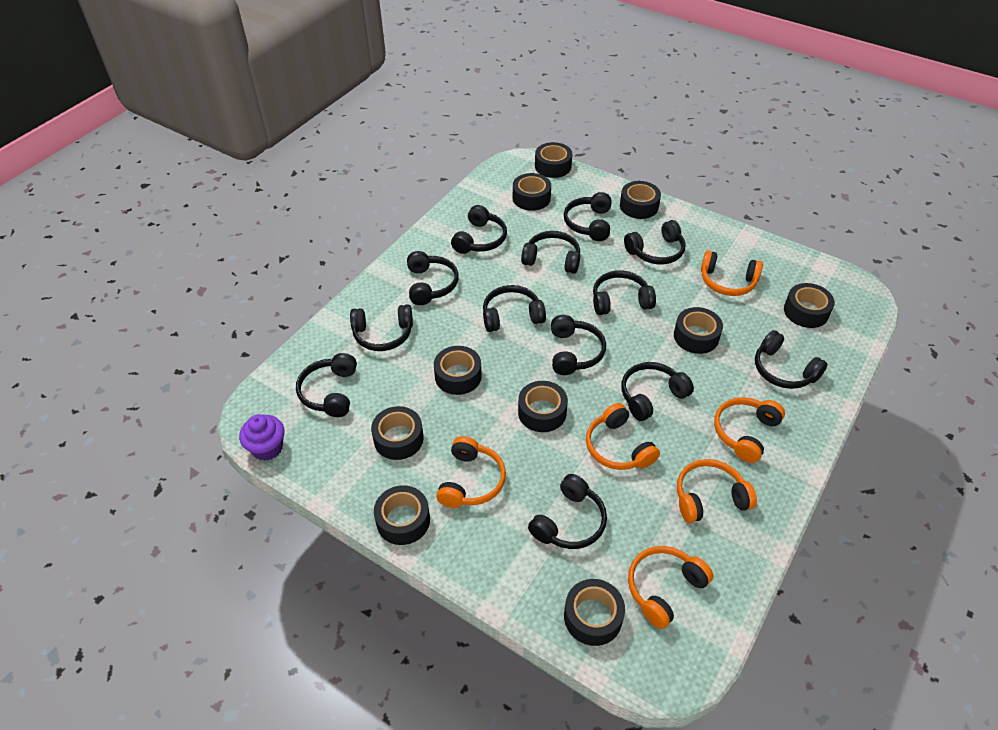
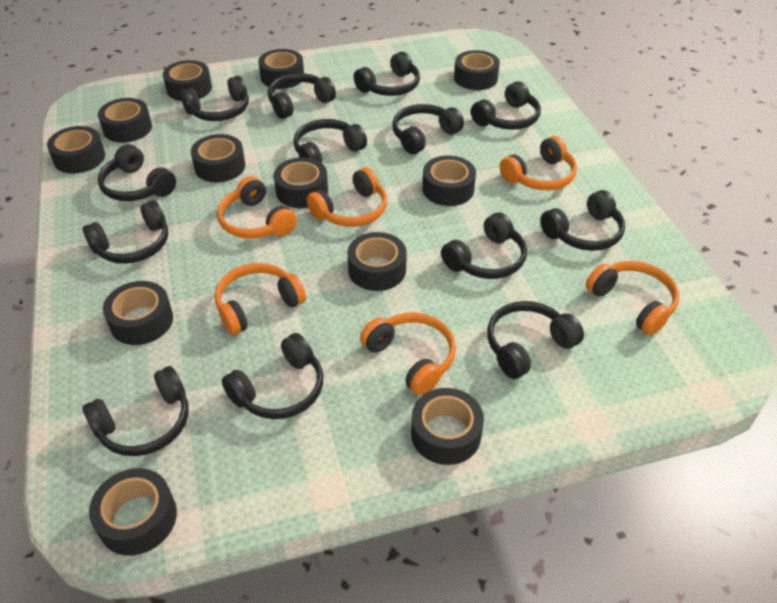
black tape: [371,406,424,460] [374,486,430,545] [434,346,482,395] [513,173,551,211] [518,381,568,432] [535,142,572,178] [564,579,625,646] [620,181,661,219] [674,307,723,354] [784,283,835,328] = 10 -> [47,126,105,174] [89,468,177,556] [98,98,152,143] [103,281,173,345] [163,60,212,101] [191,134,245,183] [258,49,304,89] [274,158,328,208] [347,232,407,291] [411,388,484,465] [422,156,476,206] [454,50,500,90] = 12
purple cupcake: [239,414,285,461] = 1 -> none = 0

